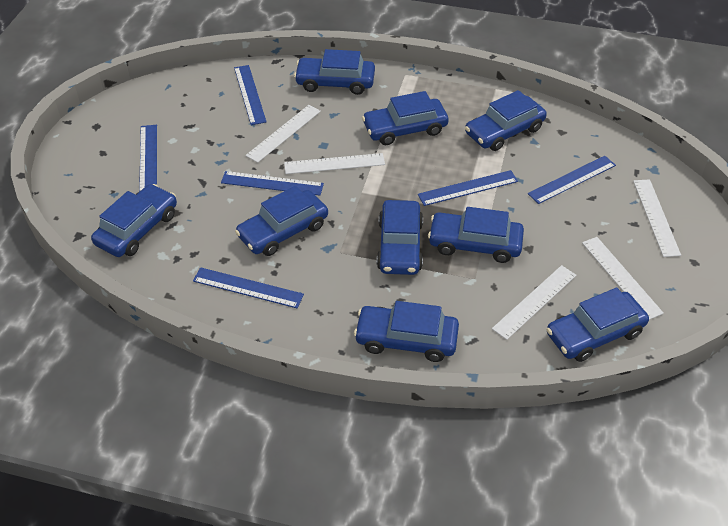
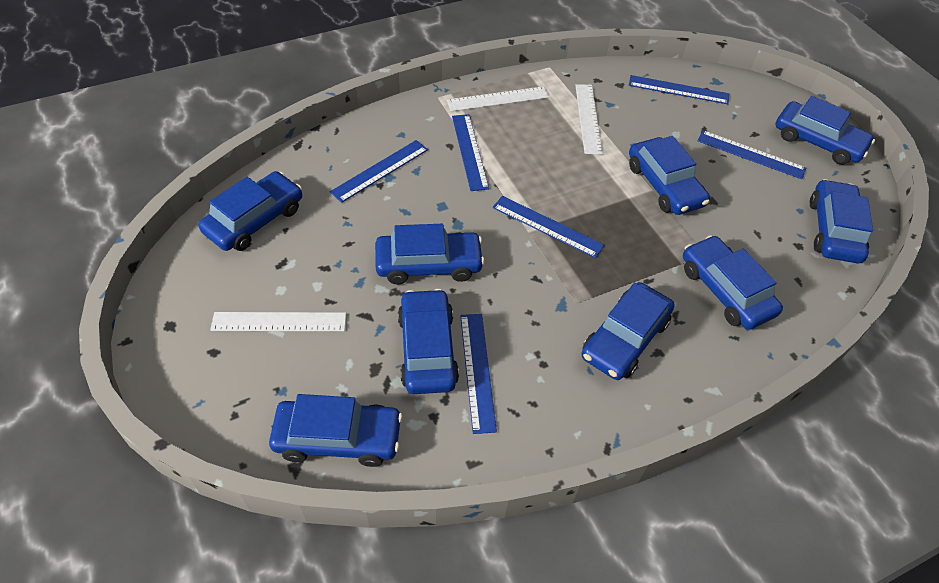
white ruler: [246,105,321,163] [284,153,385,174] [492,265,576,340] [582,237,664,320] [633,179,681,257] = 5 -> [210,312,346,331] [447,86,549,111] [575,84,603,154] = 3

